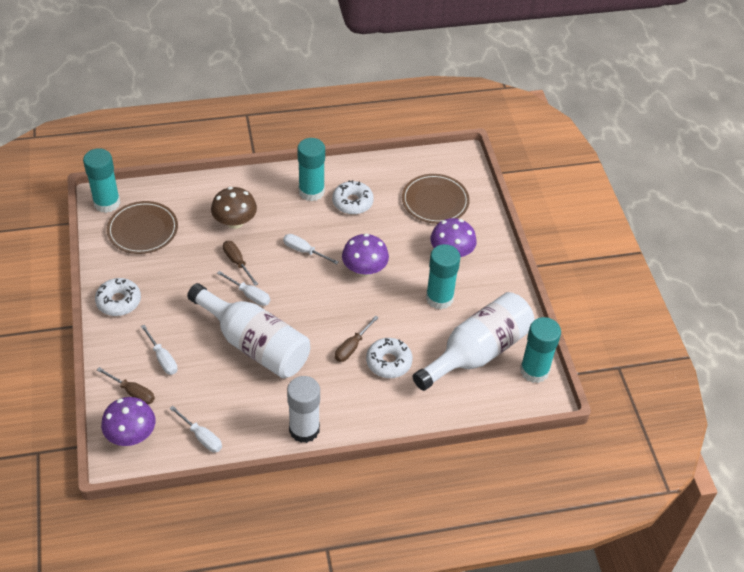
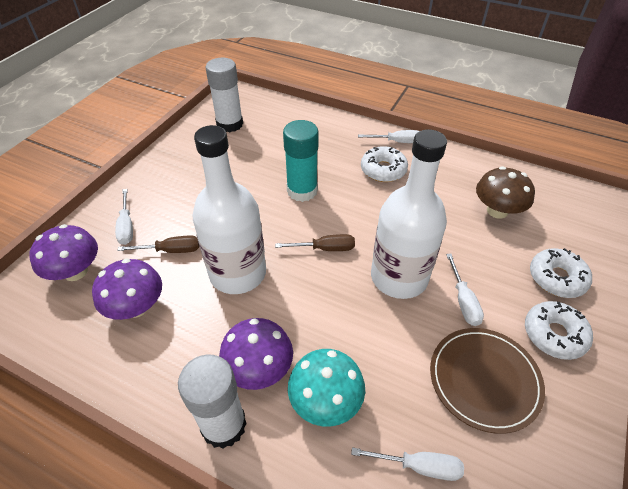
brown plate: [107,201,178,254] [402,174,470,224] = 2 -> [430,328,545,434] = 1
brown screwdriver: [97,367,155,404] [223,241,258,286] [335,315,379,362] = 3 -> [117,236,200,253] [275,234,355,251] = 2
turquoise glue stick: [83,148,120,213] [297,138,325,201] [426,244,460,309] [520,317,561,383] = 4 -> [283,120,319,202] = 1
turquoise mushroom: none = 0 -> [288,349,365,427] = 1
white glue stick: [287,376,320,443] = 1 -> [178,354,247,449] [205,58,243,132] = 2

